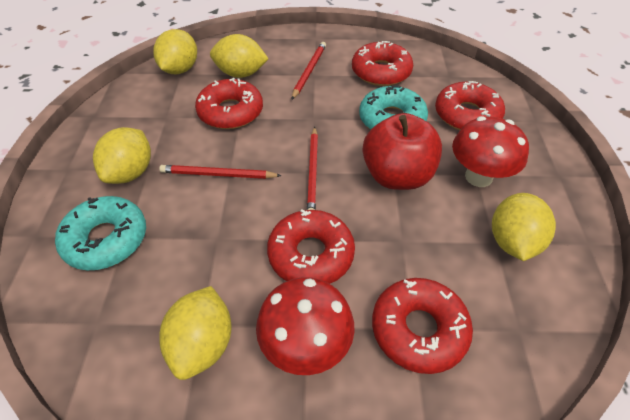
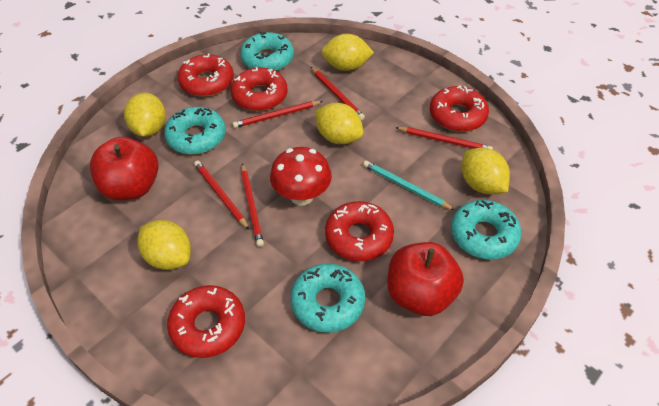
red apple: [363,113,442,190] = 1 -> [90,137,159,200] [387,242,464,316] = 2
red mushroom: [256,277,354,375] [452,116,529,187] = 2 -> [270,147,332,206] = 1
red pencil: [159,165,282,179] [292,42,326,99] [307,127,318,210] = 3 -> [194,160,249,230] [232,101,323,128] [241,163,264,247] [311,67,365,120] [395,127,493,150] = 5
turquoise donut: [55,196,146,270] [359,85,428,130] = 2 -> [164,107,226,154] [240,32,294,71] [291,263,365,333] [451,200,521,259] = 4
turquoise pencil: none = 0 -> [363,161,455,210] = 1

